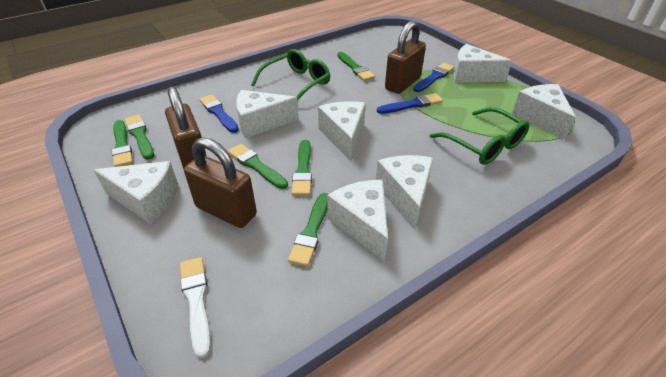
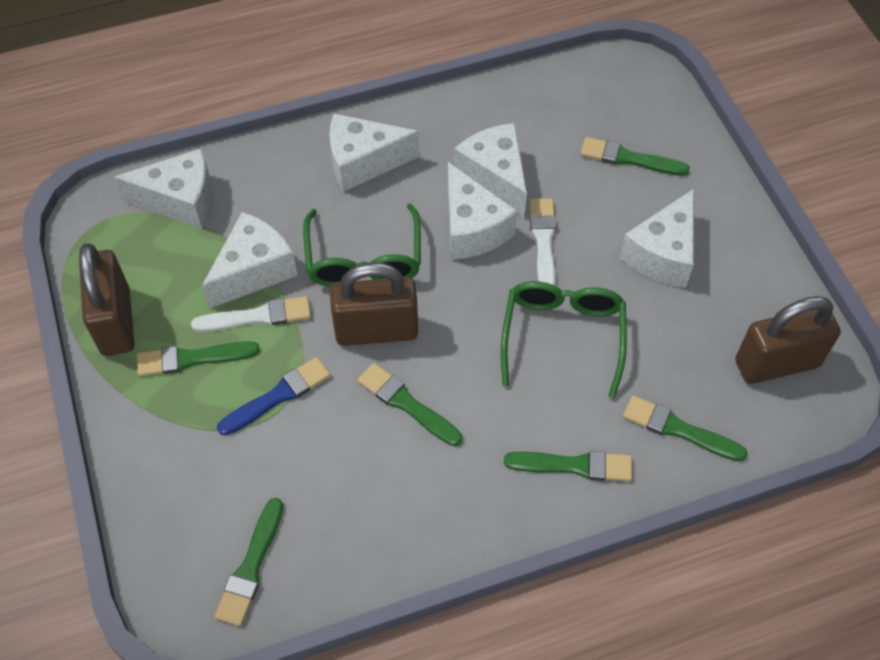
blue brush: [199,95,239,133] [377,93,443,114] [413,63,454,92] = 3 -> [217,357,331,436] = 1
white brush: [180,257,211,358] = 1 -> [191,296,311,332] [530,198,556,286] = 2
white cheese: [94,161,178,224] [236,90,299,138] [318,101,366,161] [327,180,388,262] [376,155,433,230] [454,44,512,83] [512,84,576,140] = 7 -> [113,148,213,229] [202,212,298,309] [329,114,420,192] [448,162,517,260] [454,123,527,218] [619,189,694,288] = 6

